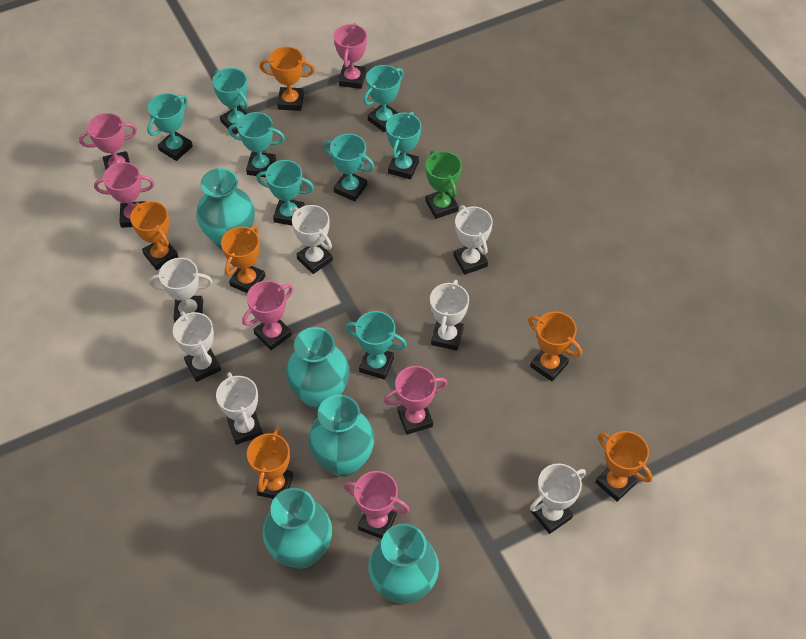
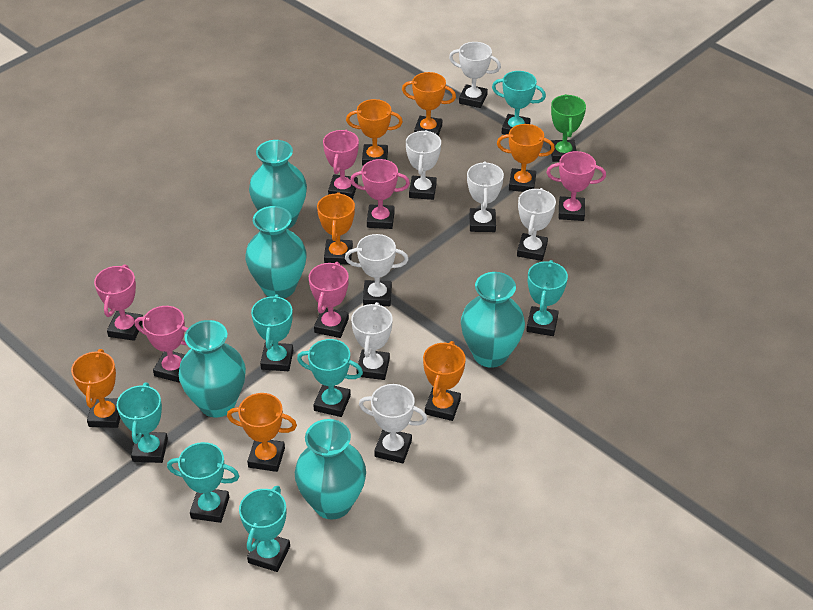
orange trophy: [130,201,179,270] [221,226,265,293] [247,428,293,499] [260,46,315,111] [528,311,582,381] [595,431,653,502] = 6 -> [71,349,120,428] [227,393,297,472] [317,192,355,265] [346,99,403,166] [402,72,456,136] [423,341,466,421] [497,124,555,192] = 7
turquoise trophy: [147,93,193,161] [212,68,248,135] [228,112,285,177] [256,160,314,226] [323,134,374,202] [345,311,407,380] [363,65,404,132] [386,112,421,179] = 8 -> [117,383,168,463] [167,442,239,523] [239,486,290,572] [251,294,293,371] [297,339,363,417] [492,71,546,135] [526,260,568,336] = 7

